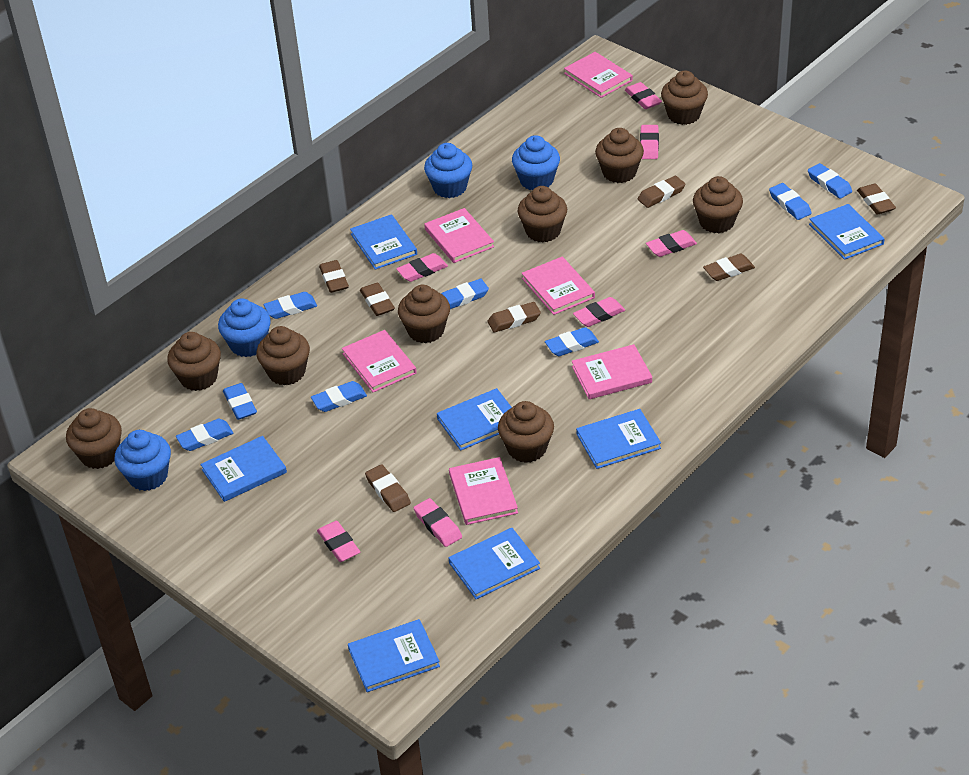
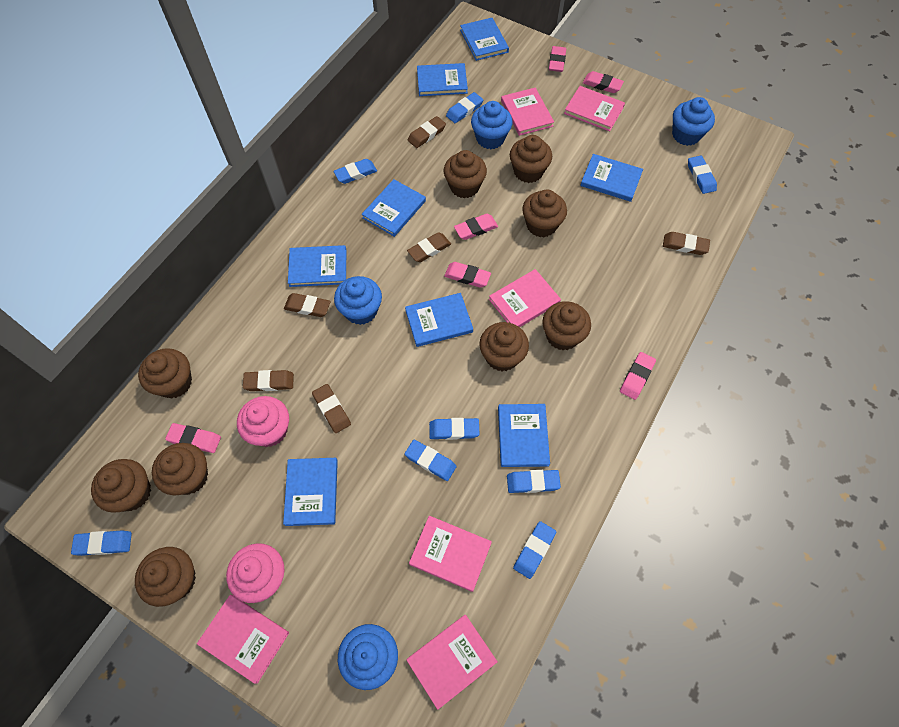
blue book: [200,436,287,502] [348,619,440,692] [350,214,417,270] [437,388,512,451] [448,528,540,599] [576,409,661,469] [809,204,884,260] = 7 -> [283,458,338,526] [288,245,346,287] [362,179,426,237] [405,293,473,347] [417,63,468,96] [460,18,509,61] [498,404,550,467] [580,154,643,202] = 8
brown eraser: [319,260,349,293] [360,282,395,316] [365,464,411,512] [488,302,541,332] [638,176,686,208] [703,254,755,281] [857,184,896,215] = 7 -> [243,370,294,391] [284,293,330,317] [312,384,351,433] [407,232,451,262] [408,116,446,148] [663,232,710,255] = 6
pink cupcake: none = 0 -> [226,543,285,603] [237,396,289,447] = 2
pink eraser: [317,521,360,562] [396,253,448,282] [414,498,462,547] [573,297,625,327] [625,82,662,109] [640,125,659,159] [646,230,697,257] = 7 -> [165,423,221,453] [444,262,491,288] [454,214,498,240] [549,46,566,72] [583,71,624,93] [620,352,656,400] = 6

